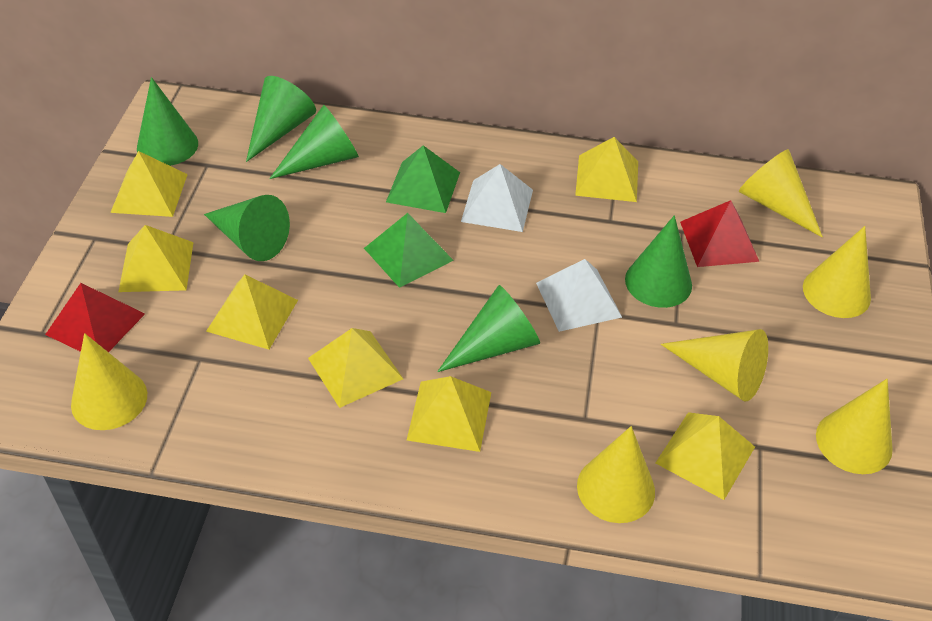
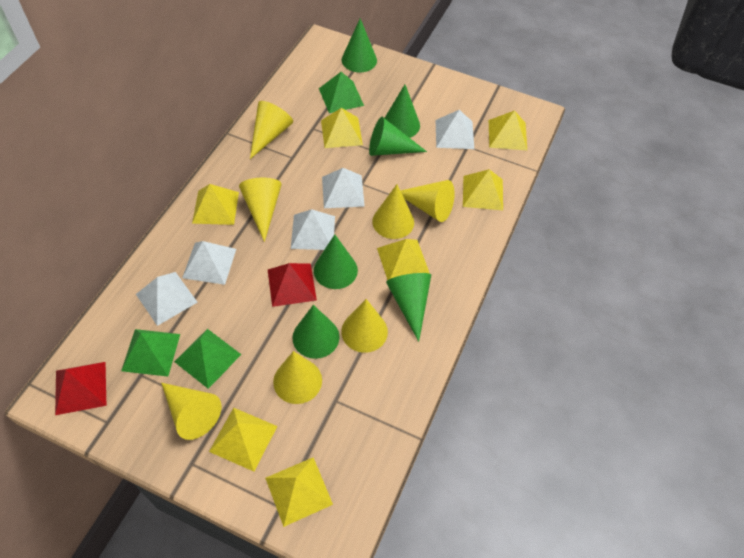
green pyramid: [364,213,454,288] [386,145,460,213] = 2 -> [121,329,180,376] [174,329,242,389] [319,72,364,113] = 3
white pyramid: [461,164,533,232] [536,259,622,332] = 2 -> [136,272,198,326] [182,241,236,285] [291,209,335,250] [322,168,365,208] [436,110,474,149] = 5
yellow cone: [71,333,147,430] [577,426,655,523] [661,329,768,402] [739,149,823,237] [803,226,871,318] [816,379,893,474] = 6 -> [161,383,221,440] [239,178,282,242] [250,101,293,159] [273,351,322,404] [341,299,388,353] [372,184,414,239] [400,180,455,222] = 7

